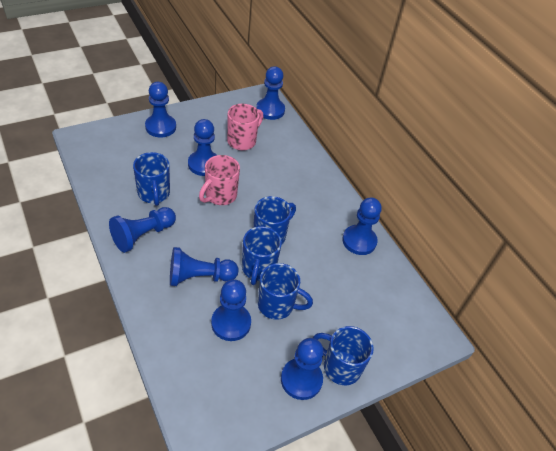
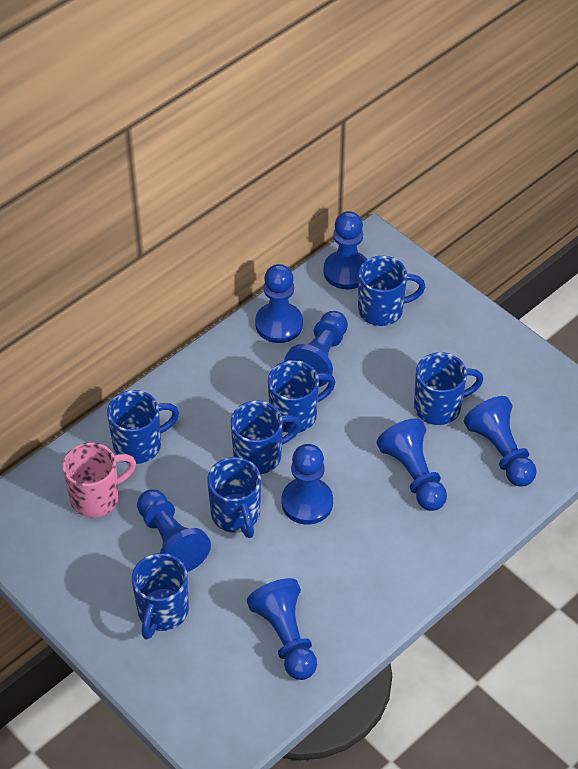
blue mug: [133,152,170,206] [242,226,282,285] [253,196,296,244] [258,263,313,320] [313,326,374,385] = 5 -> [107,390,179,464] [132,553,189,639] [207,457,261,538] [231,400,301,474] [268,360,335,433] [358,256,425,326] [414,352,483,425] = 7
pink mug: [199,155,240,205] [227,104,264,150] = 2 -> [62,442,136,518] = 1

